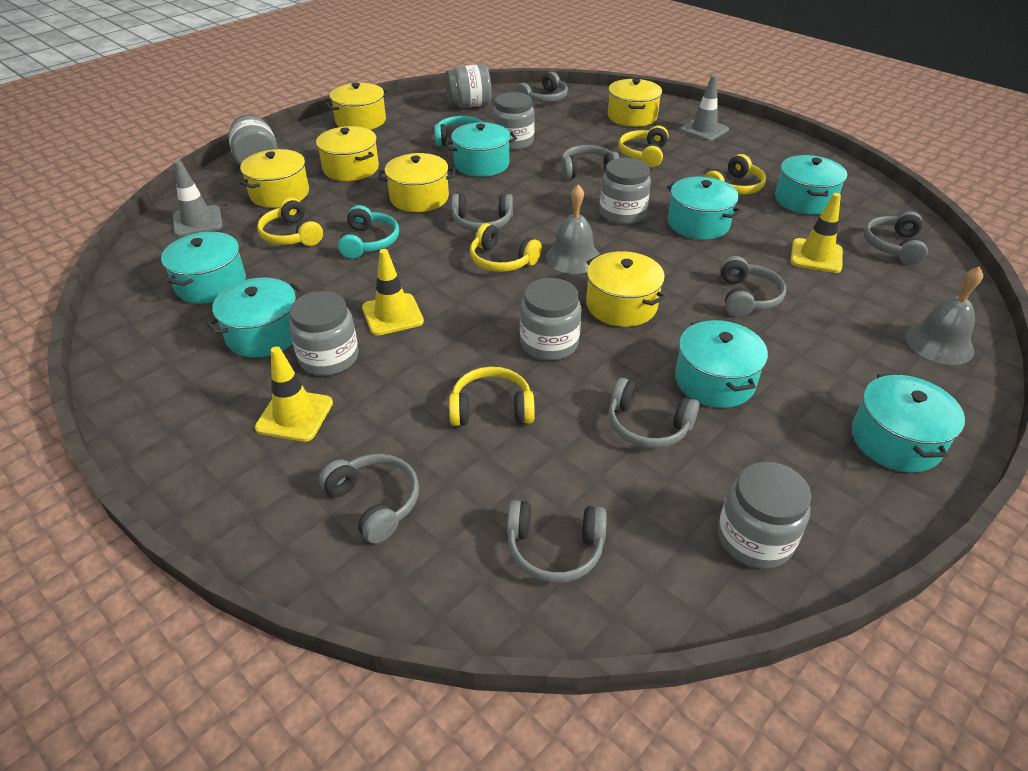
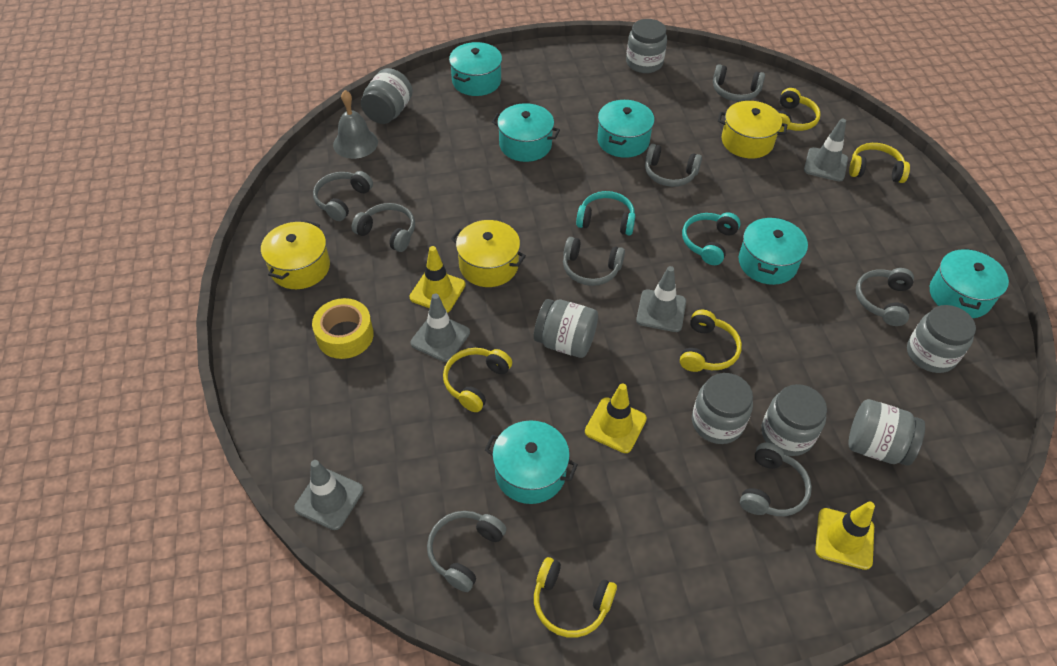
grey bell: [546,185,600,274] [905,266,983,365] = 2 -> [333,90,378,159] = 1
grey traffic cone: [173,160,223,237] [680,75,729,141] = 2 -> [294,460,363,530] [411,293,470,362] [636,266,686,332] [804,118,848,182] = 4
turquoise pot: [161,232,246,304] [206,278,303,357] [445,122,517,177] [667,177,742,239] [675,320,768,408] [775,155,847,215] [852,374,965,472] = 7 -> [449,42,502,96] [485,421,578,504] [492,103,560,162] [597,100,654,158] [739,217,808,285] [930,248,1009,318] = 6
yellow pot: [240,149,309,208] [316,126,379,181] [325,83,389,130] [378,153,455,212] [586,251,666,327] [608,79,662,127] = 6 -> [261,221,330,289] [451,220,526,287] [718,101,787,158] = 3
yellow tape: none = 0 -> [312,298,374,359] = 1

